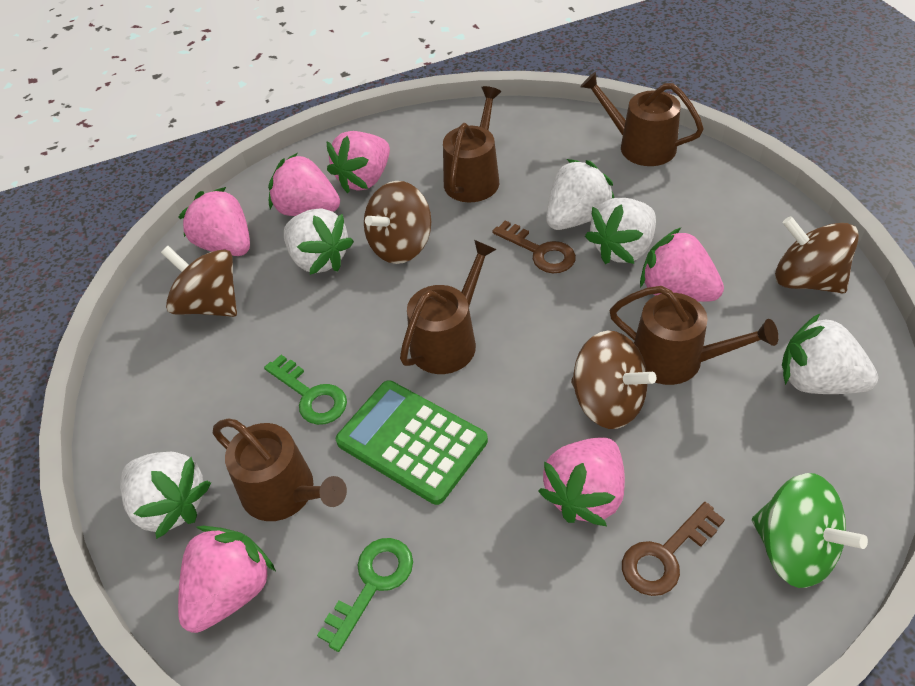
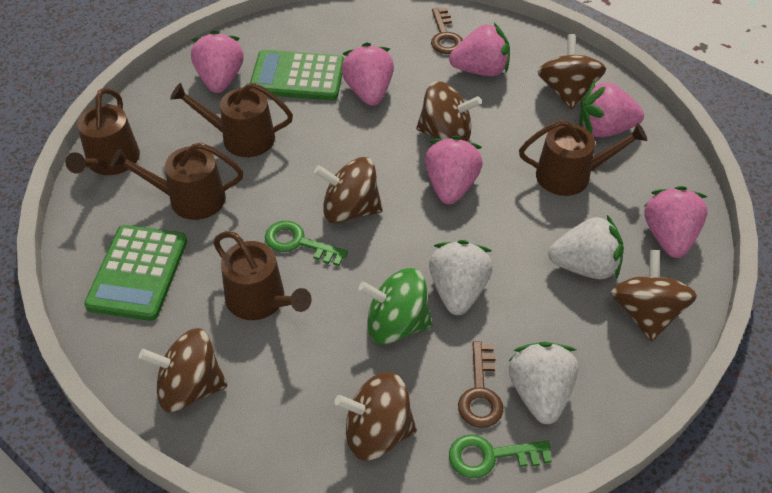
brown spinning top: [161,246,237,317] [364,181,431,264] [571,330,656,429] [775,216,859,293] = 4 -> [139,328,227,412] [314,157,383,224] [335,372,417,460] [416,81,482,142] [538,34,606,110] [611,250,697,342] = 6
green calculator: [336,380,488,505] = 1 -> [84,225,187,321] [250,50,344,100] = 2
white strawberry: [120,452,211,539] [284,208,354,275] [546,159,614,230] [585,198,656,264] [782,314,878,394] = 5 -> [429,240,493,315] [509,342,578,424] [548,215,624,279] = 3

